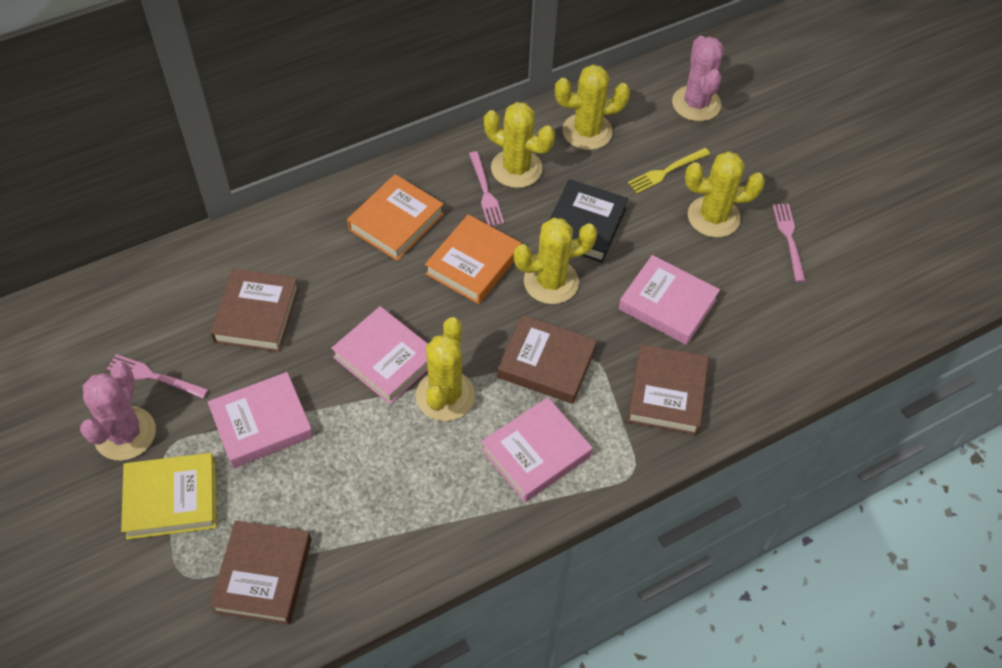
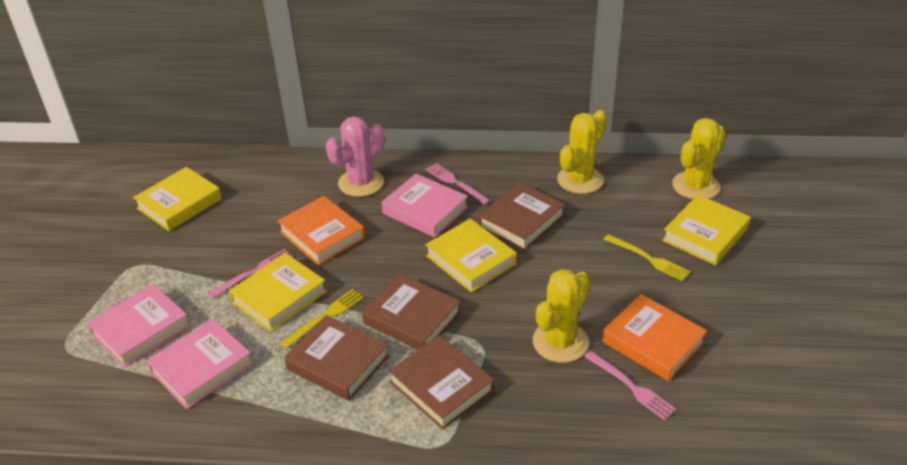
black book: [550,179,628,263] = 1 -> none = 0
pink book: [208,372,313,468] [331,306,428,404] [481,397,593,502] [618,255,720,345] = 4 -> [87,284,191,368] [146,319,254,409] [382,174,468,237] = 3
pink cactus: [80,362,156,461] [672,36,724,121] = 2 -> [326,116,385,197] = 1
yellow book: [121,453,216,540] = 1 -> [133,167,222,231] [229,253,327,332] [425,219,517,292] [662,195,751,265] = 4
yellow cactus: [416,317,475,421] [484,102,555,188] [514,218,597,304] [555,64,630,150] [685,151,765,238] = 5 -> [532,269,590,363] [557,110,607,194] [672,118,726,199] = 3
yellow fork: [628,148,710,194] = 1 -> [281,289,364,349] [604,234,690,281] = 2

